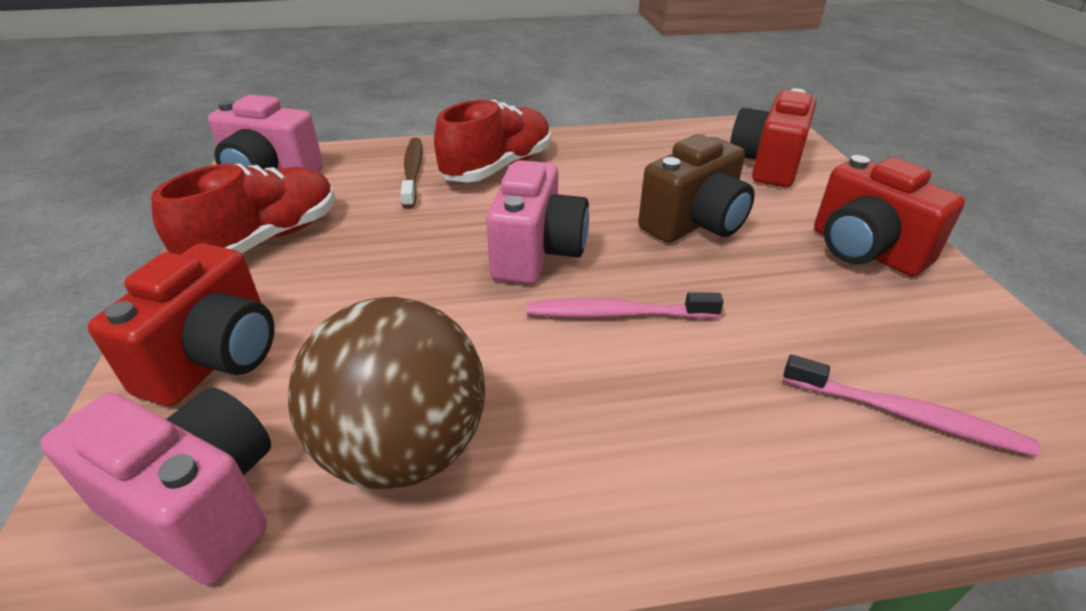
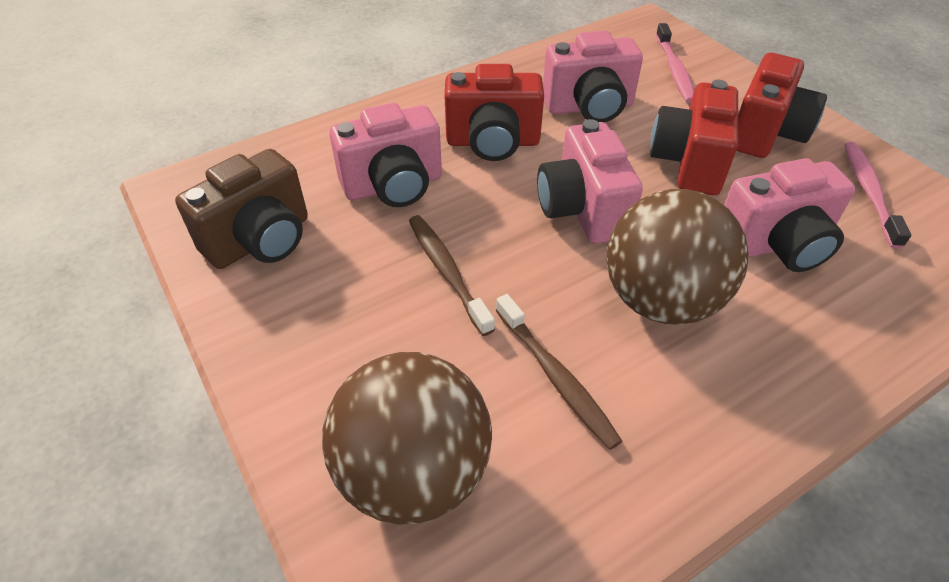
brown ball: [288,297,485,489] = 1 -> [322,352,492,525] [607,189,749,325] = 2
brown toothbrush: [400,138,422,209] = 1 -> [409,215,495,336] [495,294,622,450] = 2
pink camera: [40,388,271,585] [208,95,323,172] [486,160,589,284] = 3 -> [329,103,442,207] [537,119,643,244] [543,30,643,123] [724,158,855,272] = 4
red shoe: [151,163,335,255] [434,99,551,182] = 2 -> none = 0

